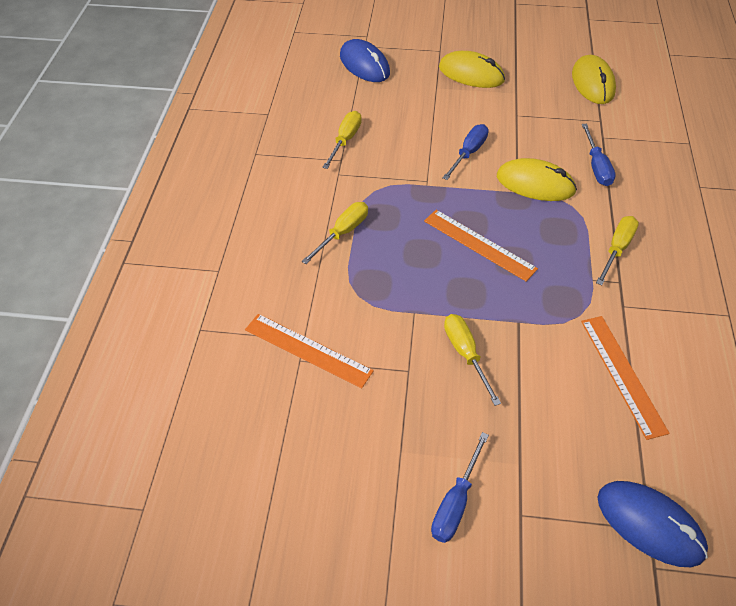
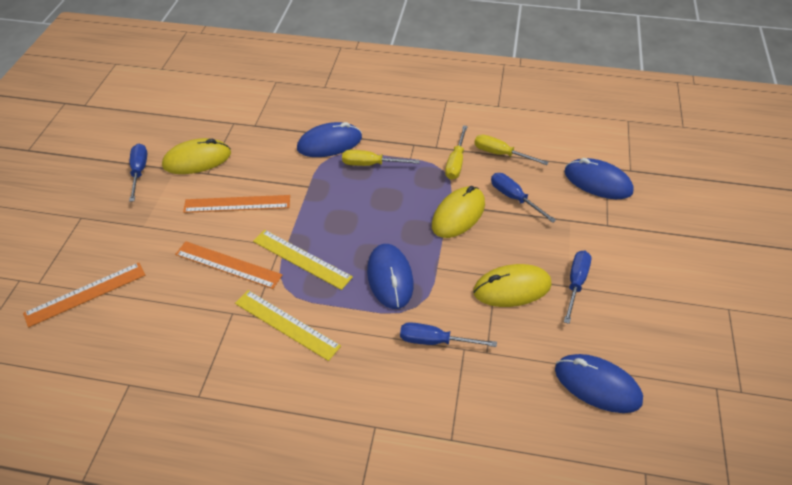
blue mouse: [340,39,390,82] [598,481,708,567] = 2 -> [297,122,362,157] [367,244,413,309] [555,354,643,413] [564,158,634,199] = 4
blue screwdriver: [431,432,489,543] [443,124,489,180] [582,124,616,186] = 3 -> [129,144,147,202] [400,322,497,347] [491,173,556,223] [564,251,592,324] = 4
yellow ruler: none = 0 -> [235,290,341,361] [253,230,353,290] = 2
yellow screwdriver: [302,202,368,264] [322,111,362,169] [444,314,501,406] [596,216,639,285] = 4 -> [342,150,420,166] [445,125,468,180] [474,135,549,165] = 3

